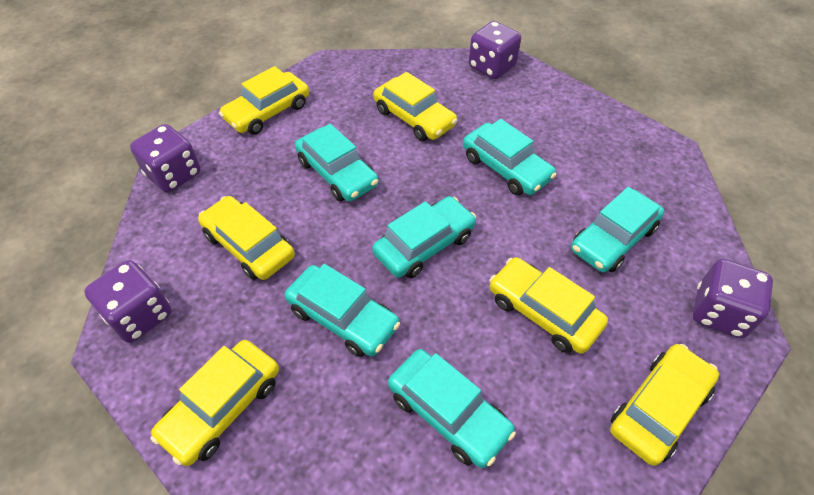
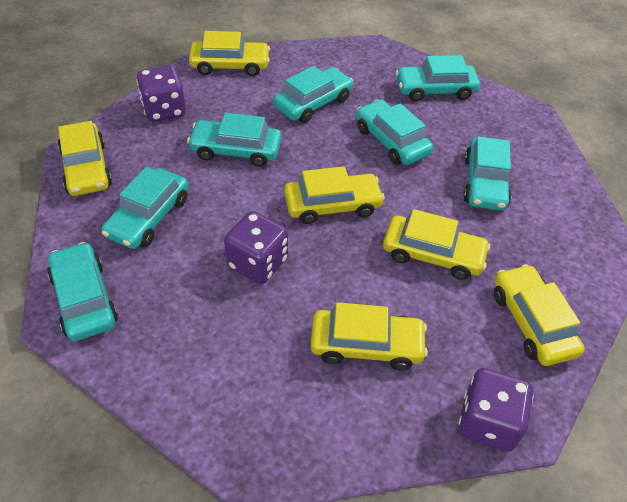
purple dice: [84,260,171,343] [130,124,201,192] [469,21,521,79] [693,259,773,338] = 4 -> [136,65,186,122] [224,211,288,284] [458,368,533,451] = 3
turquoise car: [285,264,400,357] [295,124,379,202] [372,196,476,278] [388,349,516,468] [463,119,557,195] [571,187,664,272] = 6 -> [47,242,118,341] [101,167,189,249] [187,113,282,167] [273,66,353,123] [356,99,433,165] [396,55,480,102] [463,136,512,211] = 7

